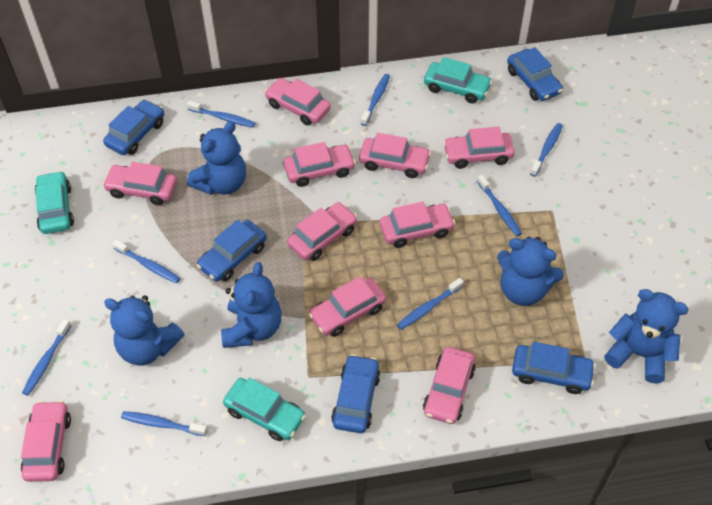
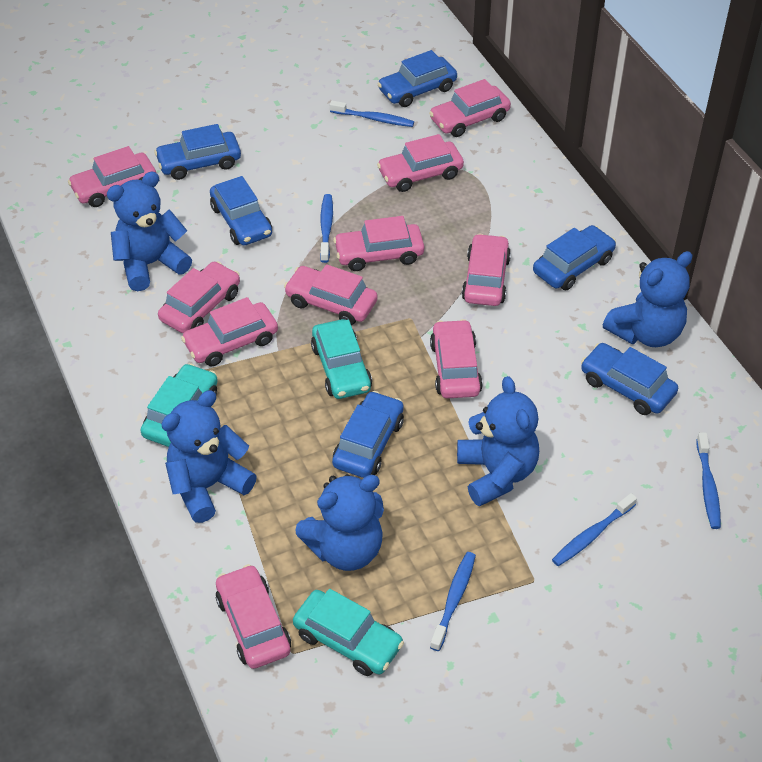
blue car: [103,100,164,155] [197,220,267,281] [331,354,381,433] [507,47,563,101] [512,342,596,394] = 5 -> [154,124,241,180] [210,176,272,245] [332,391,404,478] [378,50,457,107] [533,225,616,290] [581,343,678,415] = 6
blue toothbrush: [22,319,71,396] [113,240,180,283] [121,411,207,436] [187,101,255,127] [361,74,390,126] [397,278,464,330] [477,175,522,236] [530,123,563,177] = 8 -> [320,194,333,263] [330,100,414,127] [430,552,476,651] [552,493,637,566] [696,432,721,529] = 5

